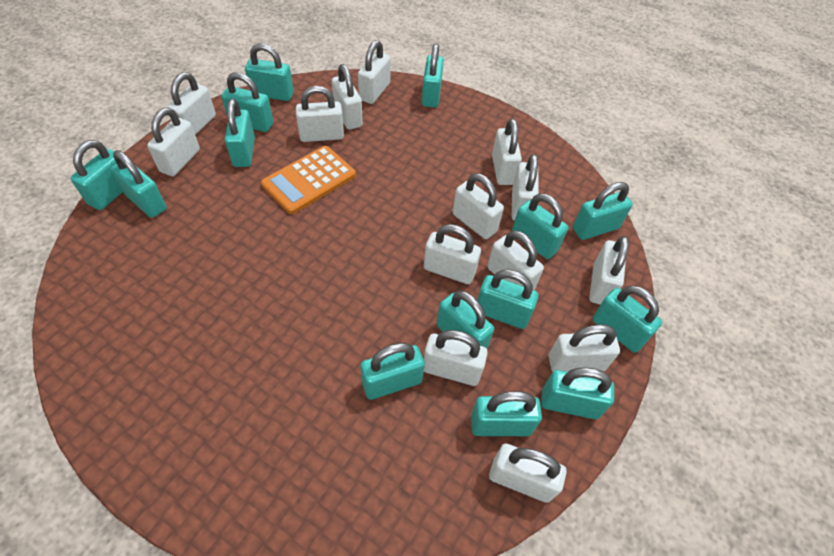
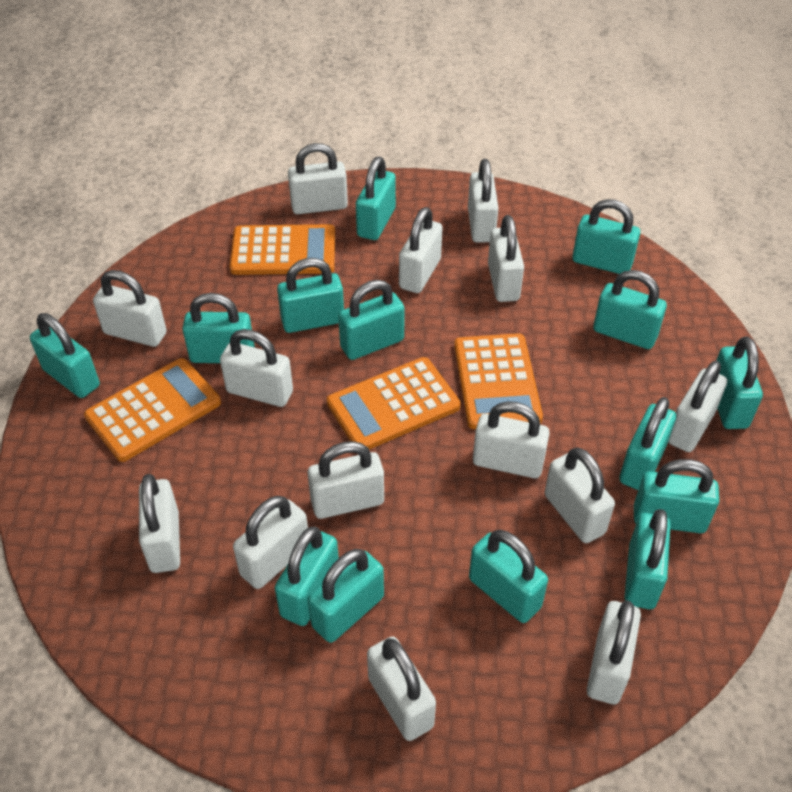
orange calculator: [261,146,356,214] = 1 -> [84,358,221,462] [230,224,335,275] [327,357,461,449] [454,333,543,429] = 4

